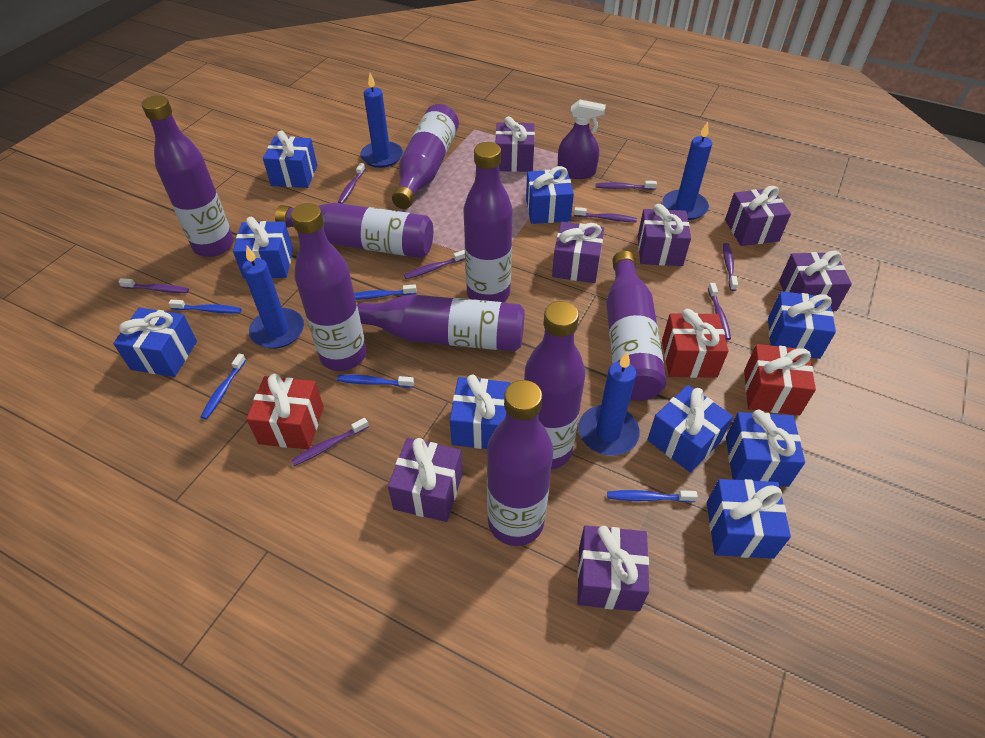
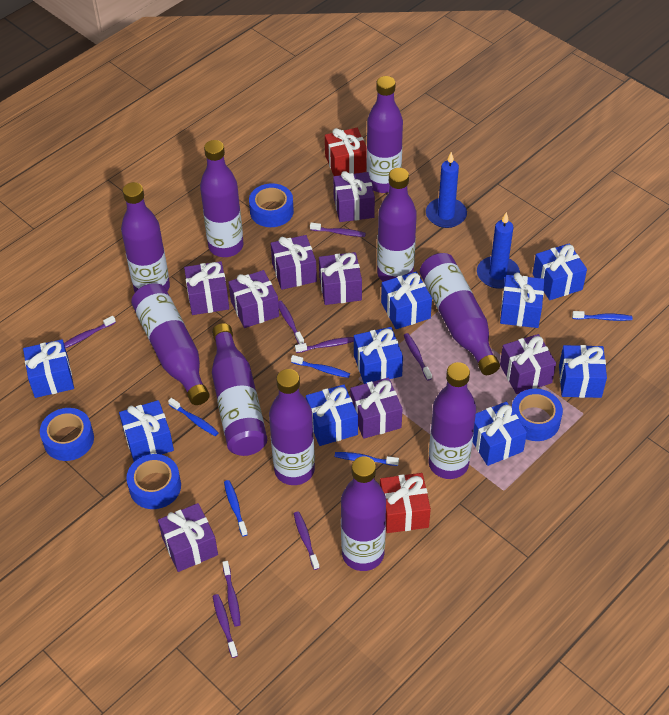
blue candle: [242,246,304,349] [360,73,403,168] [578,351,640,456] [662,122,712,220] = 4 -> [426,152,467,228] [477,212,520,289] = 2
blue tape: none = 0 -> [40,408,94,461] [126,454,181,509] [249,183,294,227] [512,389,563,441] = 4
purple bottle: [142,96,234,257] [275,203,433,258] [291,203,366,371] [356,294,525,351] [392,104,459,209] [463,142,513,303] [487,380,553,546] [524,301,585,469] [606,251,666,401] = 9 -> [121,182,170,292] [131,283,210,405] [200,140,243,257] [212,323,267,456] [269,369,315,485] [341,456,386,571] [366,76,403,193] [377,168,417,282] [420,253,500,375] [428,362,476,479] = 10
purple gift: [388,438,463,522] [496,116,535,172] [552,222,604,283] [577,525,649,612] [638,204,691,266] [725,186,791,246] [779,251,852,311] = 7 -> [158,503,218,572] [184,261,229,315] [228,270,279,328] [271,235,317,290] [319,252,362,305] [333,171,375,222] [350,378,402,439] [500,334,556,394] = 8
purple spray bottle: [558,100,606,179] = 1 -> none = 0
red gift: [246,374,324,449] [662,309,729,378] [744,344,816,415] = 3 -> [325,128,367,176] [380,473,431,533] = 2

